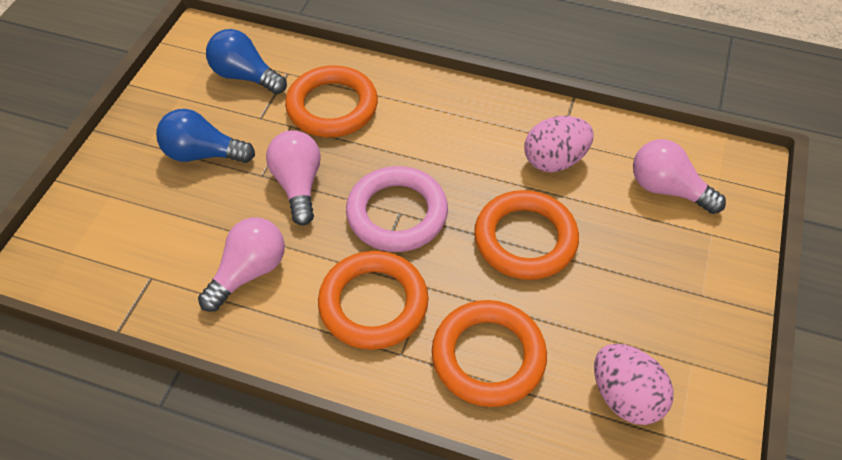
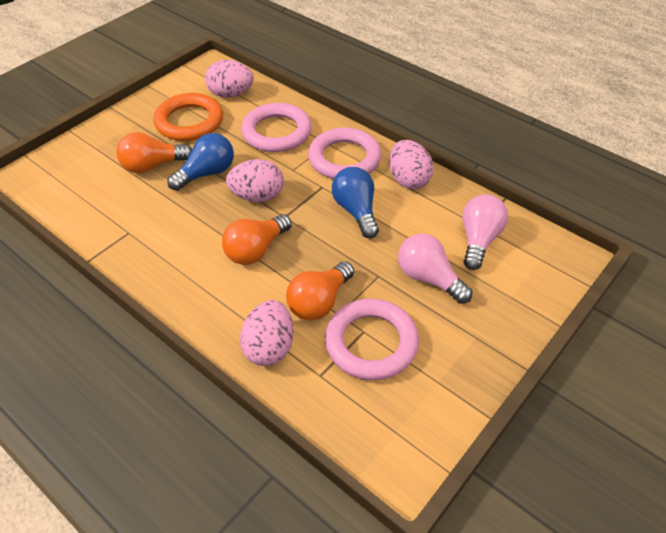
orange light bulb: none = 0 -> [117,132,192,173] [222,214,292,265] [286,261,354,321] = 3
orange ring: [285,65,378,137] [318,251,428,350] [432,300,547,407] [474,190,579,280] = 4 -> [153,93,223,141] = 1
pink egg: [525,116,594,172] [594,344,674,425] = 2 -> [205,60,254,98] [226,159,284,202] [240,300,294,366] [389,140,434,189] = 4
pink light bulb: [198,218,285,312] [266,130,321,225] [633,139,726,214] = 3 -> [398,234,472,304] [463,194,508,270] = 2
pink ring: [346,166,448,252] = 1 -> [241,103,312,152] [308,128,381,179] [325,299,419,380] = 3

